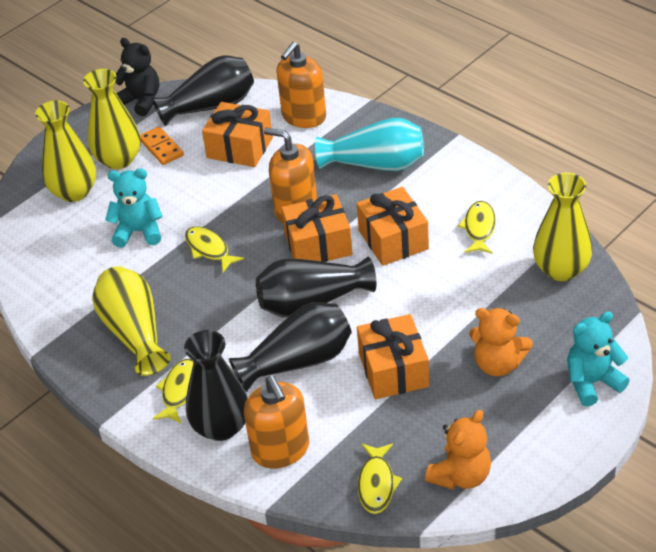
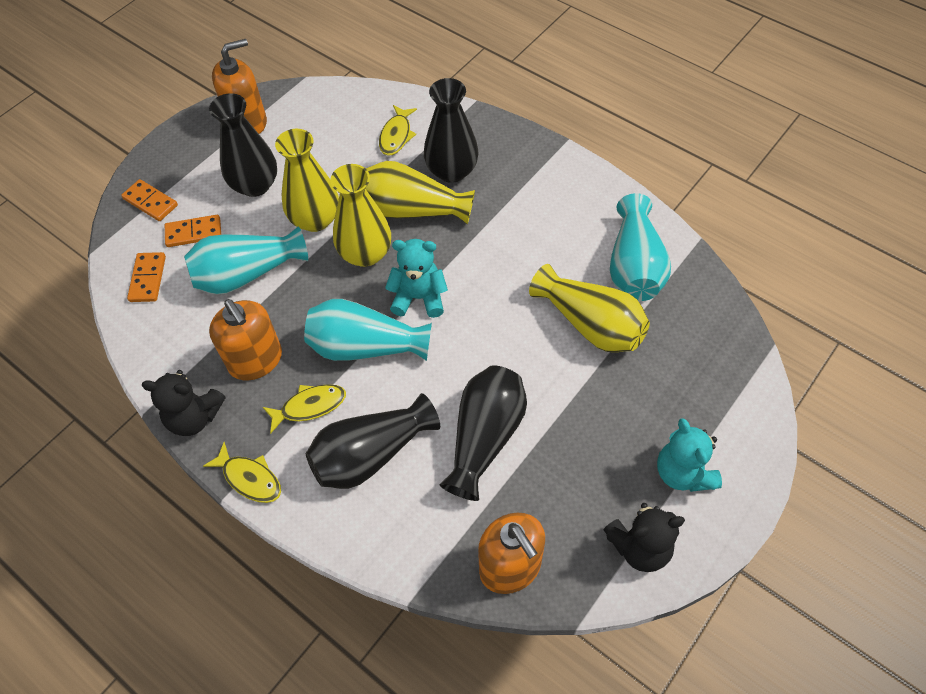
black teddy bear: [115,38,159,116] = 1 -> [142,370,225,436] [603,503,685,572] = 2
orange domino: [140,126,184,165] = 1 -> [121,179,178,221] [127,252,166,302] [165,215,221,247] = 3
orange gift: [202,102,273,167] [281,194,353,262] [357,187,429,266] [357,314,429,399] = 4 -> none = 0
orange teddy bear: [425,410,491,490] [469,308,533,376] = 2 -> none = 0
turquoise vase: [315,118,424,171] = 1 -> [184,226,308,295] [304,299,432,361] [610,193,671,301] = 3
yellow fish: [152,359,194,424] [185,226,244,272] [358,444,402,514] [458,201,496,254] = 4 -> [203,442,281,503] [263,384,346,433] [379,105,417,156] = 3

